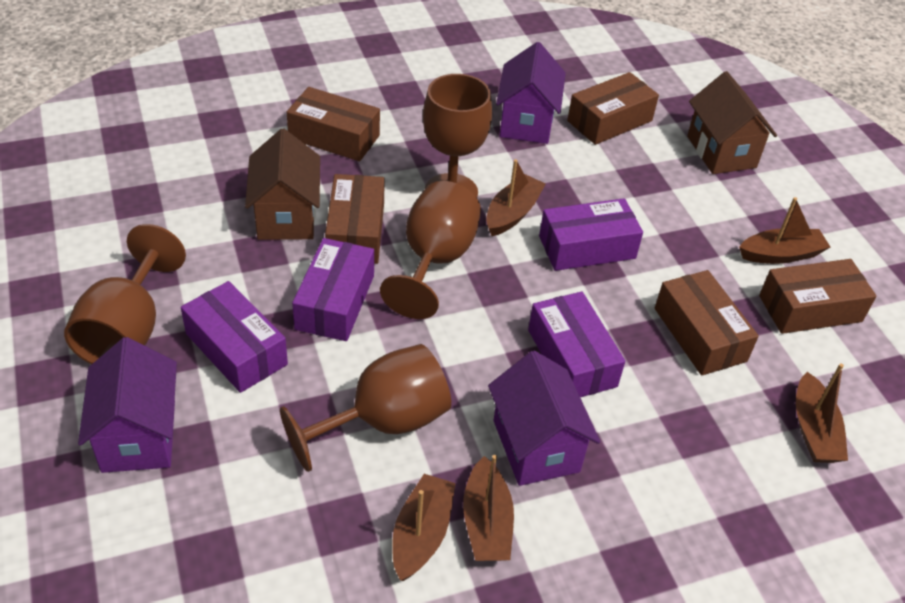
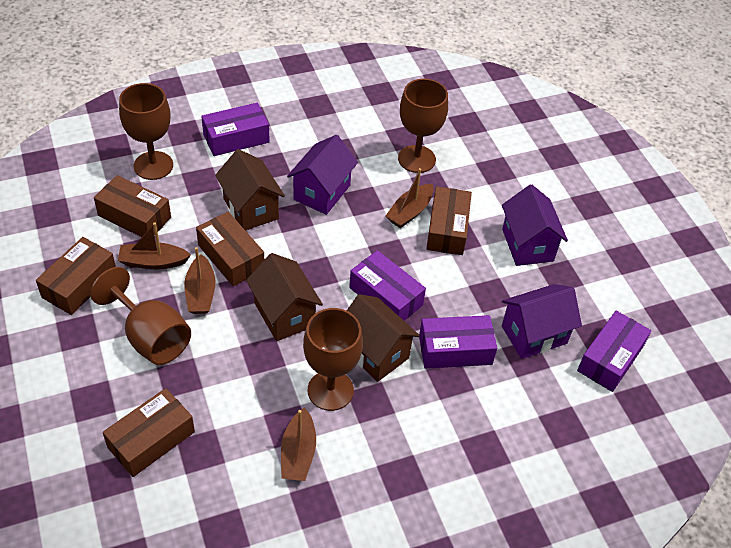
brown boat: [392,474,456,581] [463,455,514,561] [486,159,546,236] [739,197,830,264] [796,364,848,463] = 5 -> [118,223,191,269] [184,247,216,314] [281,407,316,481] [386,168,433,228] = 4
brown house: [245,129,320,240] [687,71,777,174] = 2 -> [215,149,285,231] [246,253,323,341] [347,294,420,382] = 3

